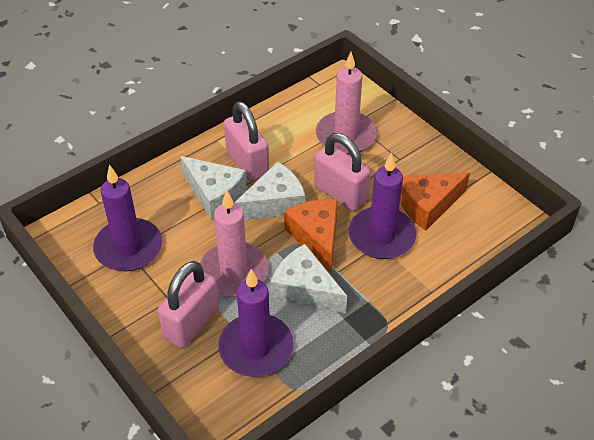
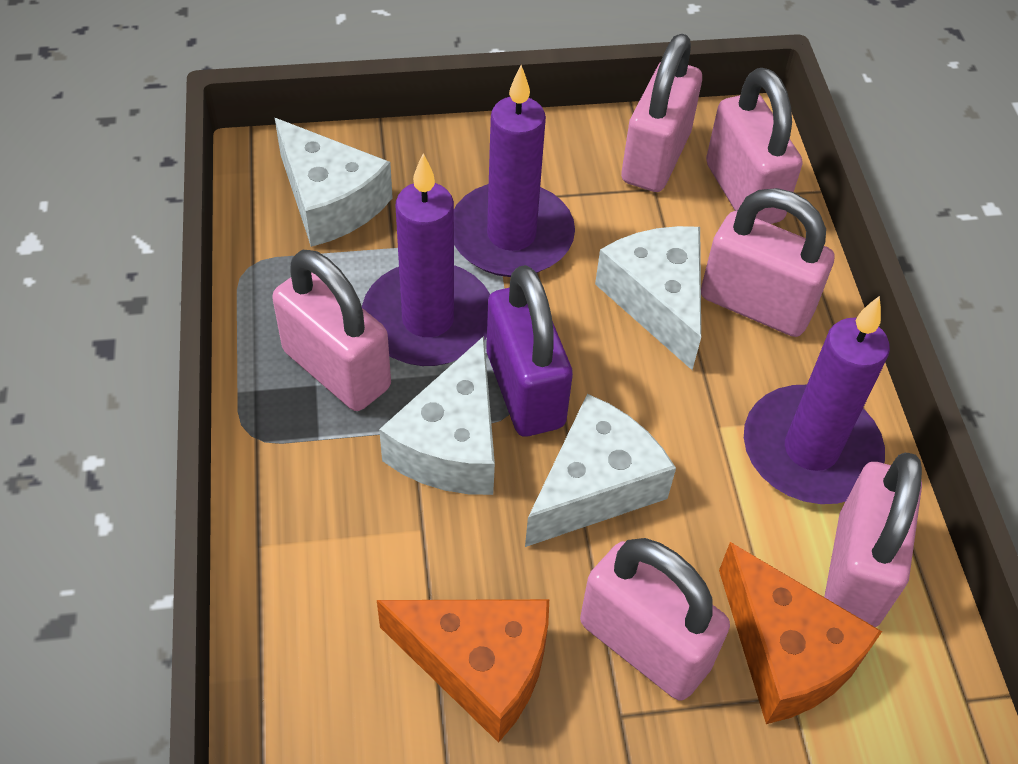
pink candle: [200,190,269,297] [316,52,377,155] = 2 -> none = 0
pink padlock: [158,261,219,348] [224,101,269,182] [314,133,371,211] = 3 -> [272,250,391,411] [580,538,730,701] [621,34,702,192] [701,188,834,337] [706,68,802,224] [824,453,922,627] = 6
purple padlock: none = 0 -> [486,265,573,436] = 1
white cheese: [180,156,247,220] [234,162,305,220] [270,244,347,313] = 3 -> [275,118,393,247] [379,336,495,495] [525,394,676,547] [595,226,701,370] = 4

